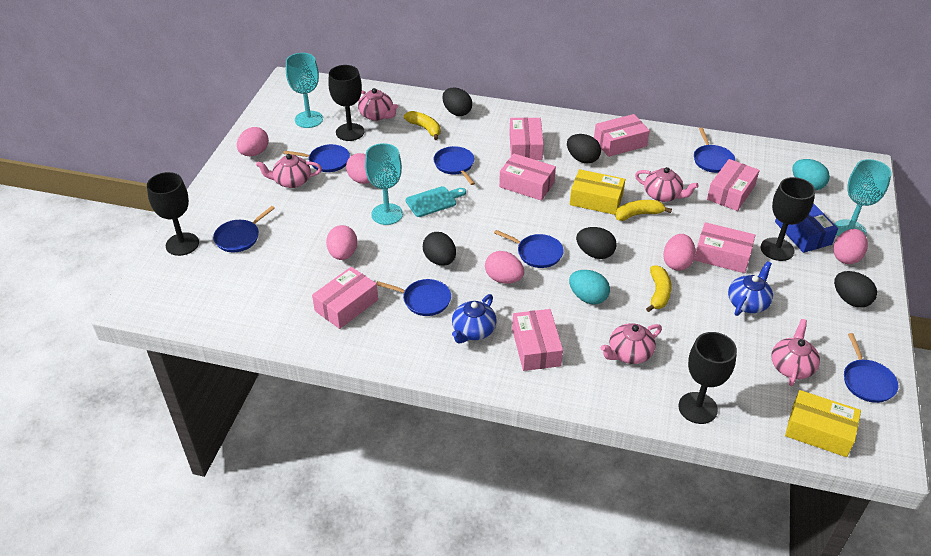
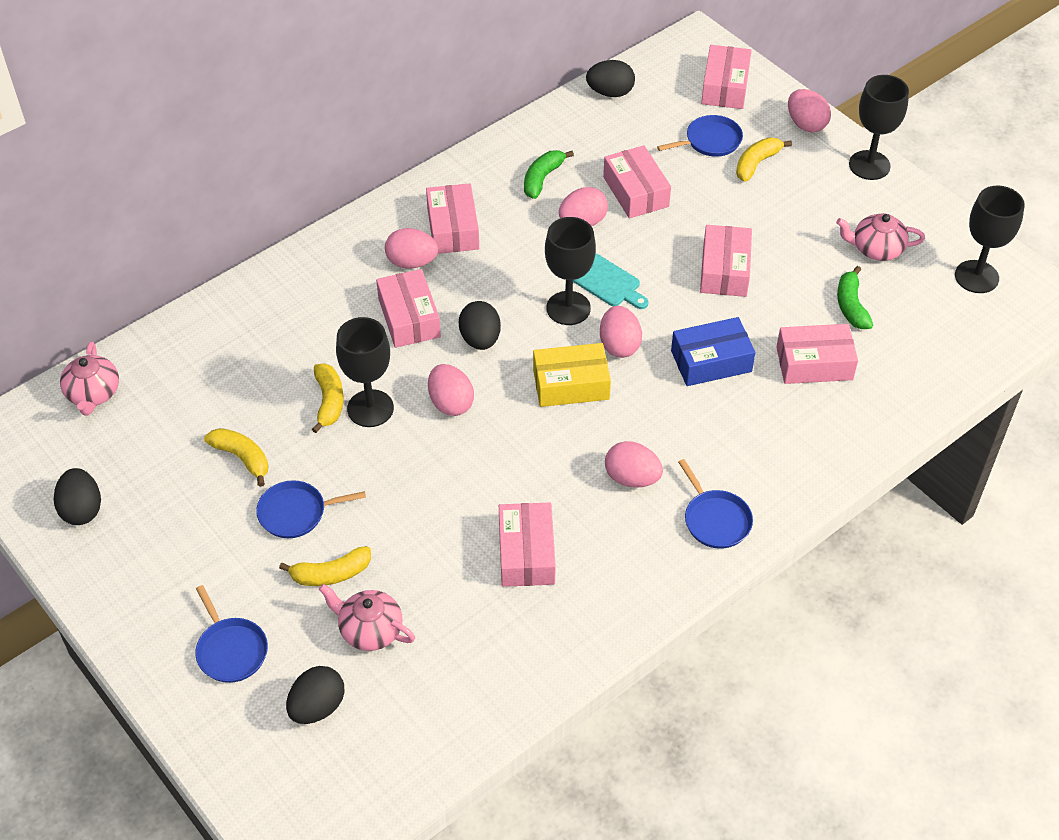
black egg: [423,232,456,265] [442,88,472,116] [567,134,601,164] [576,227,617,259] [834,271,877,308] = 5 -> [54,468,101,525] [286,666,345,724] [459,301,501,350] [586,60,635,97] = 4
blue pan: [213,206,275,252] [283,144,350,172] [377,279,451,316] [433,146,475,185] [494,230,564,268] [694,127,735,173] [844,333,898,403] = 7 -> [195,585,268,683] [256,480,366,538] [657,115,743,157] [678,459,753,549] = 4
blue teapot: [452,294,497,343] [728,261,773,316] = 2 -> none = 0
green banana: none = 0 -> [524,150,574,199] [837,266,873,329] = 2
pink teapot: [256,154,322,188] [358,88,398,121] [601,323,662,364] [635,167,699,202] [771,319,820,386] = 5 -> [60,341,119,416] [319,584,415,651] [836,213,925,261] = 3
turquoise egg: [569,270,610,304] [792,159,830,190] = 2 -> none = 0
turquoise goblet: [286,53,323,128] [365,143,403,225] [834,159,892,237] = 3 -> none = 0
yellow banana: [404,111,441,140] [615,200,672,221] [646,265,672,312] = 3 -> [204,428,268,487] [279,546,371,586] [312,363,343,433] [736,138,792,182] = 4
yellow box: [570,169,625,215] [785,390,861,457] = 2 -> [533,343,611,407] = 1

